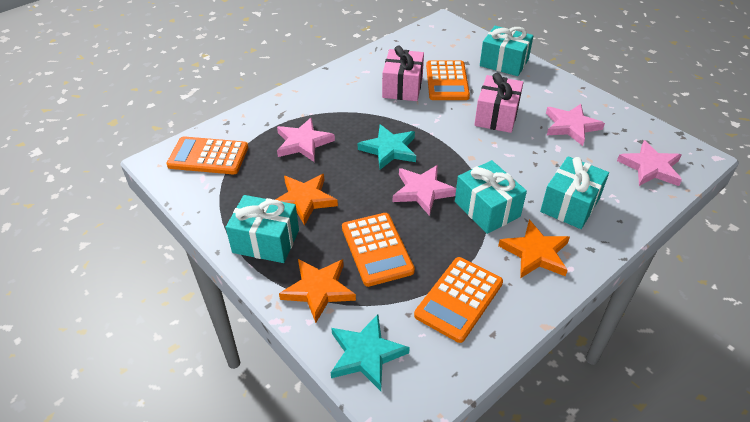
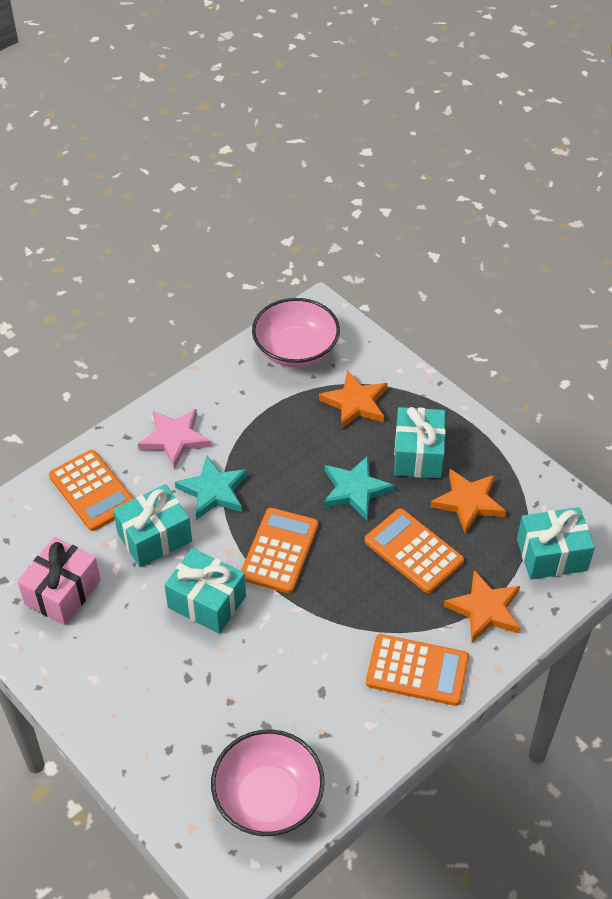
pink bowl: none = 0 -> [211,729,325,836] [252,298,340,367] = 2
pink gift: [382,46,424,101] [474,73,524,133] = 2 -> [17,537,101,626] = 1
pink star: [277,118,335,162] [393,165,456,216] [546,104,605,146] [617,140,682,186] = 4 -> [138,409,211,469] = 1

